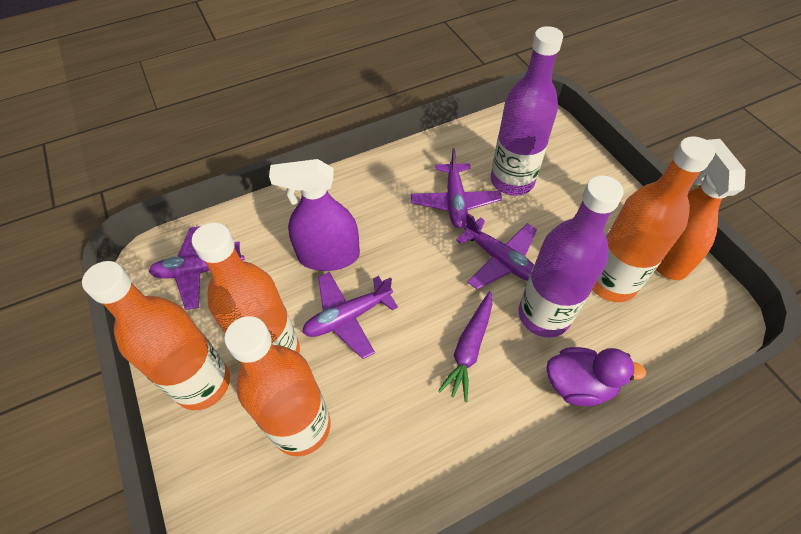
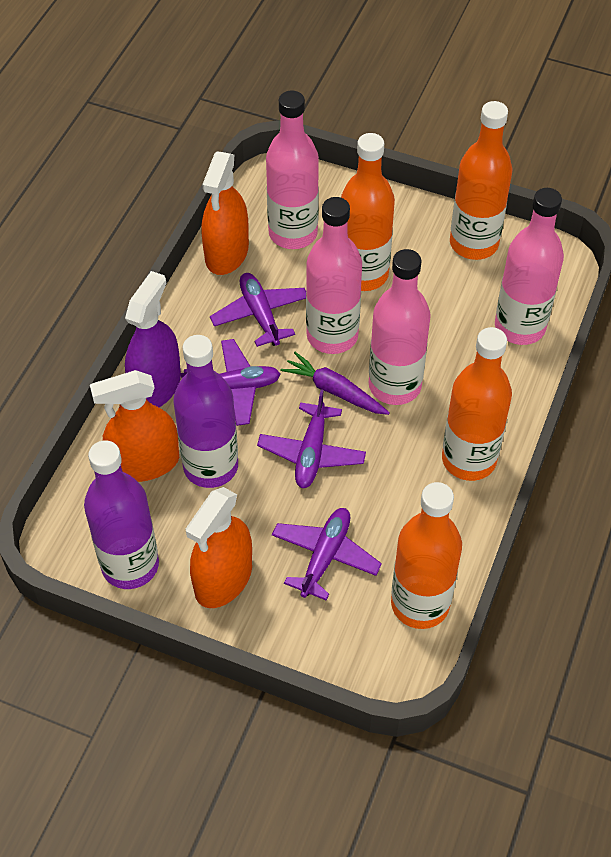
orange spray bottle: [656,139,746,280] = 1 -> [90,370,179,482] [186,487,252,608] [201,151,249,275] = 3
pink bottle: none = 0 -> [266,91,319,249] [306,197,362,354] [369,249,431,405] [495,188,564,345] = 4
purple duck: [546,347,646,406] = 1 -> none = 0

